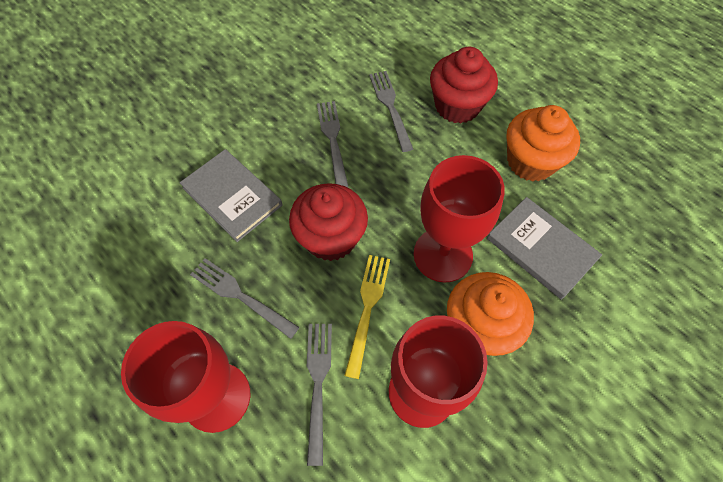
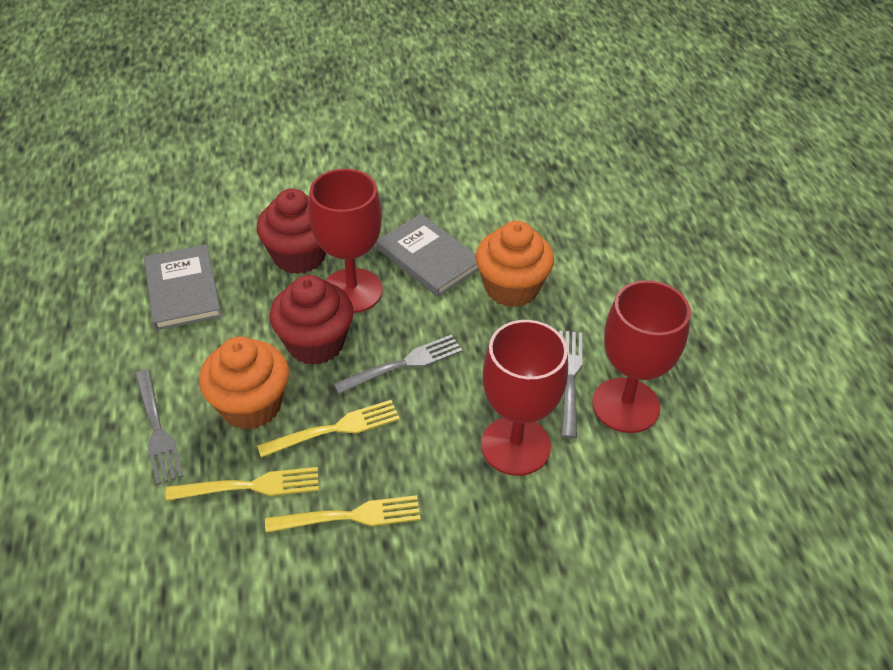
grey fork: [190,258,299,339] [307,324,332,466] [317,101,348,188] [369,71,413,152] = 4 -> [135,369,184,485] [334,335,462,394] [559,331,582,438] = 3
yellow fork: [344,255,390,379] = 1 -> [166,467,319,501] [257,400,400,458] [265,495,421,533] = 3

